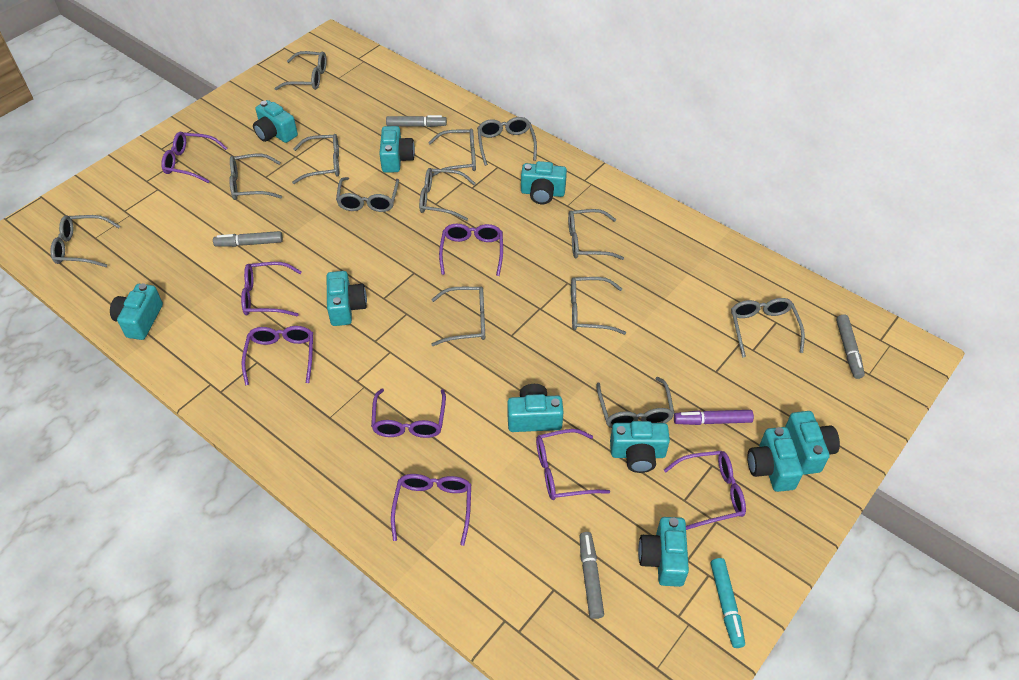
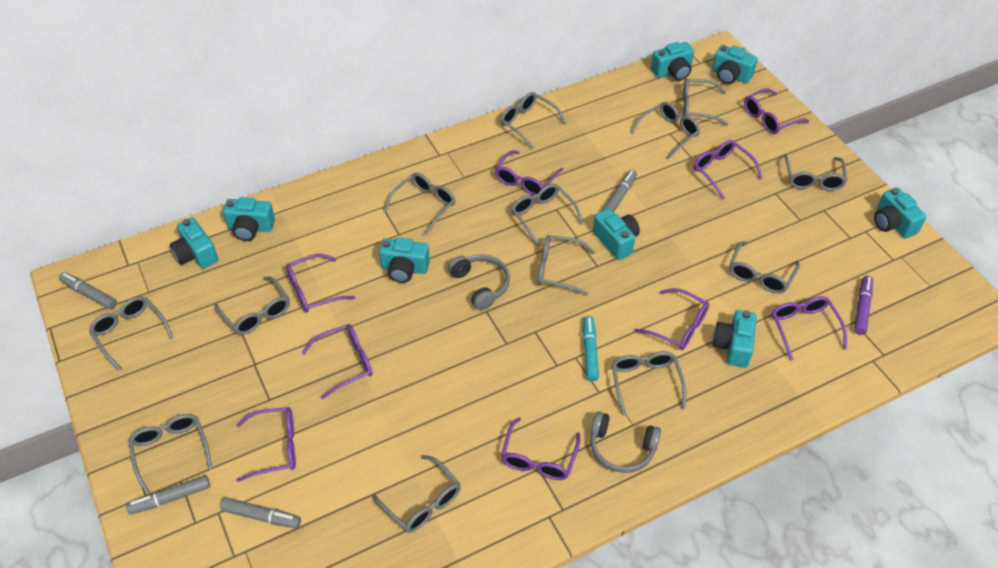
grey headphones: none = 0 -> [448,254,510,310] [590,411,661,473] = 2
purple glasses: [161,132,227,183] [241,262,302,316] [242,326,313,385] [371,388,446,438] [391,474,471,546] [439,224,503,276] [536,429,610,500] [664,451,746,530] = 8 -> [236,407,296,482] [286,254,355,312] [302,324,372,399] [495,150,563,195] [501,417,580,480] [634,288,709,350] [694,140,763,200] [744,88,809,134] [771,296,847,361] = 9
turquoise camera: [110,283,163,340] [253,100,298,143] [327,271,367,326] [379,126,415,173] [508,384,563,432] [521,161,567,204] [610,421,670,473] [638,517,689,587] [747,427,803,492] [785,411,840,475] = 10 -> [170,218,218,269] [223,197,275,241] [379,238,430,283] [593,208,640,260] [651,42,694,81] [712,45,758,84] [713,310,757,368] [874,188,926,238] = 8

